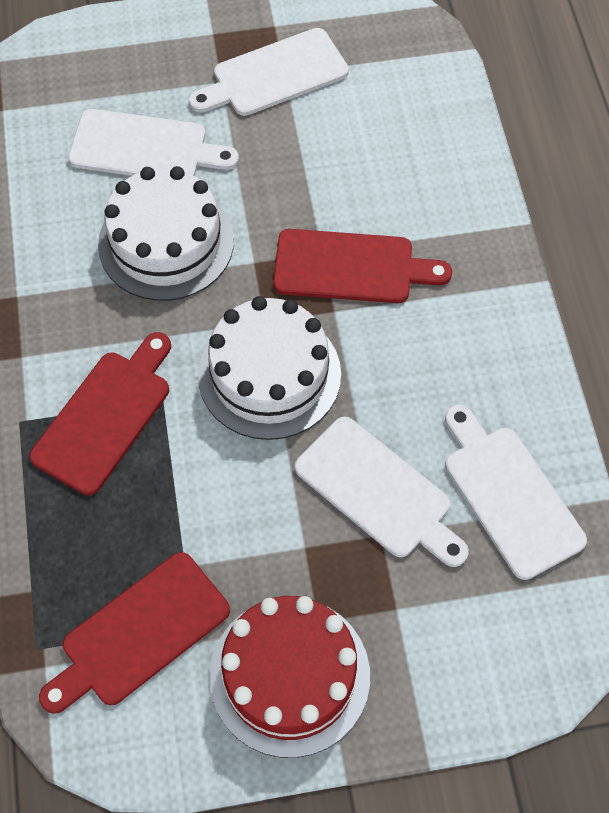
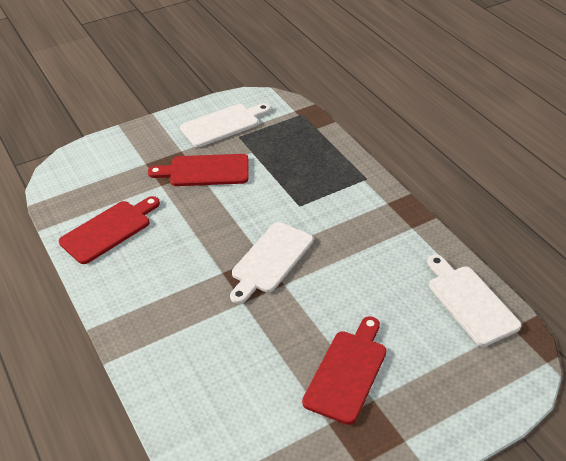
red cake: [209,596,370,758] = 1 -> none = 0
white cake: [98,166,234,301] [198,296,341,440] = 2 -> none = 0
white cutting board: [68,109,239,176] [189,28,349,116] [295,417,469,567] [445,405,587,580] = 4 -> [180,103,271,147] [230,222,313,304] [427,255,521,346] = 3

